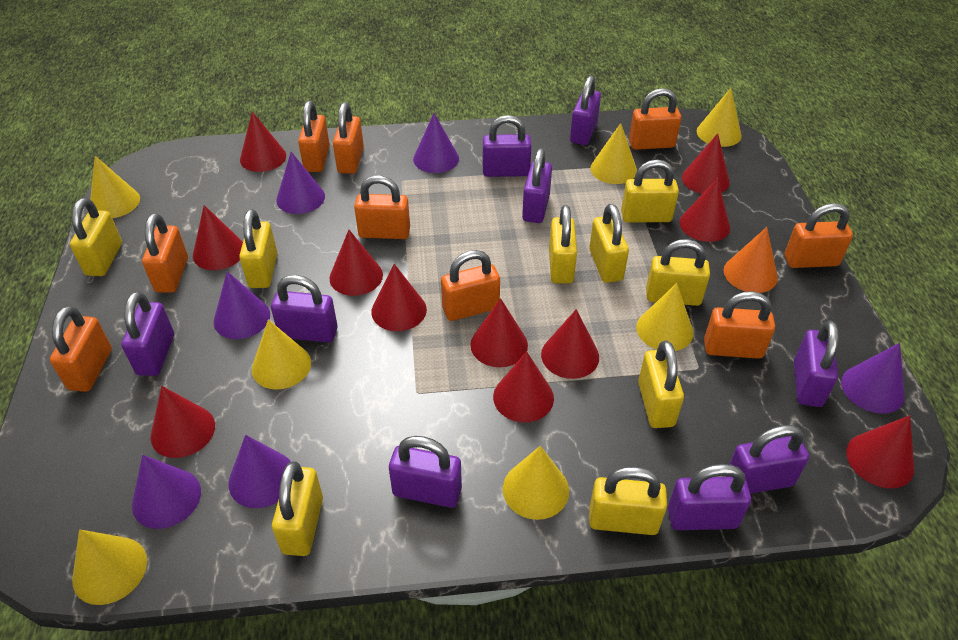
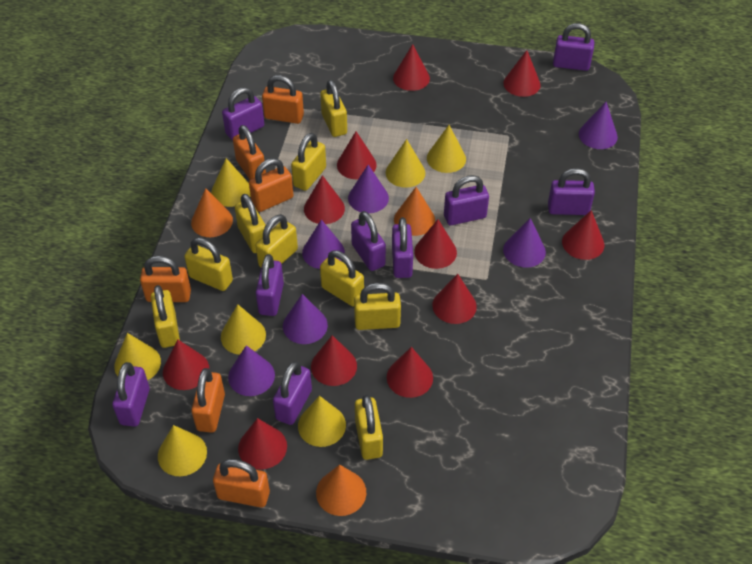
orange cone: [724,227,778,293] = 1 -> [191,188,233,237] [316,464,366,516] [394,187,435,236] = 3
orange padlock: [50,306,112,392] [142,213,188,292] [298,101,330,172] [333,102,364,174] [354,175,410,239] [441,250,500,321] [629,88,682,150] [704,291,775,359] [785,203,853,268] = 9 -> [140,256,191,302] [191,368,225,433] [213,459,270,508] [233,125,266,180] [249,158,293,212] [262,75,304,124] = 6

